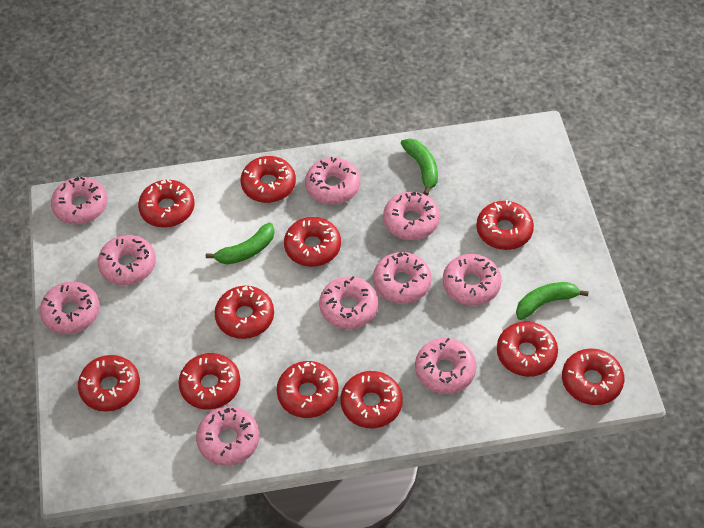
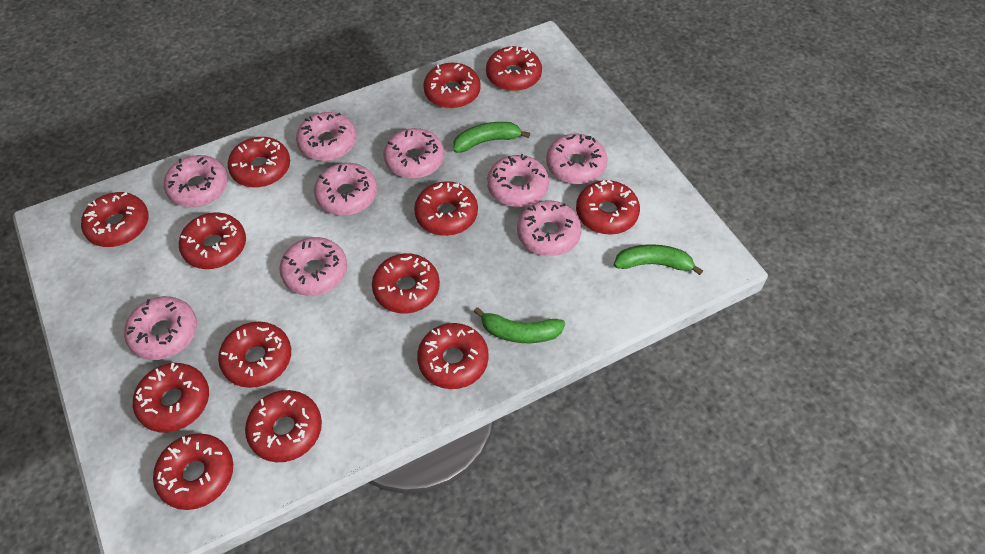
pink donut: [40,281,100,334] [51,177,107,225] [98,235,156,285] [196,407,260,466] [305,157,360,205] [319,276,378,329] [373,252,432,304] [383,191,440,240] [415,338,476,394] [443,254,501,306] = 10 -> [124,296,197,360] [164,155,228,207] [279,237,347,296] [296,112,357,161] [314,163,377,216] [383,128,444,179] [487,154,549,207] [517,200,582,256] [546,134,608,184] = 9
red donut: [78,355,140,412] [138,180,195,228] [178,353,240,410] [215,286,274,339] [240,156,296,203] [277,361,339,418] [284,217,341,267] [340,371,403,428] [476,200,534,250] [497,321,558,377] [562,348,624,405] = 11 -> [81,192,149,247] [133,363,209,433] [153,433,233,510] [179,213,246,269] [218,322,291,388] [228,137,290,187] [245,390,322,462] [372,253,440,314] [414,181,478,236] [417,323,489,389] [423,63,481,108] [486,46,542,91] [576,180,640,235] = 13

